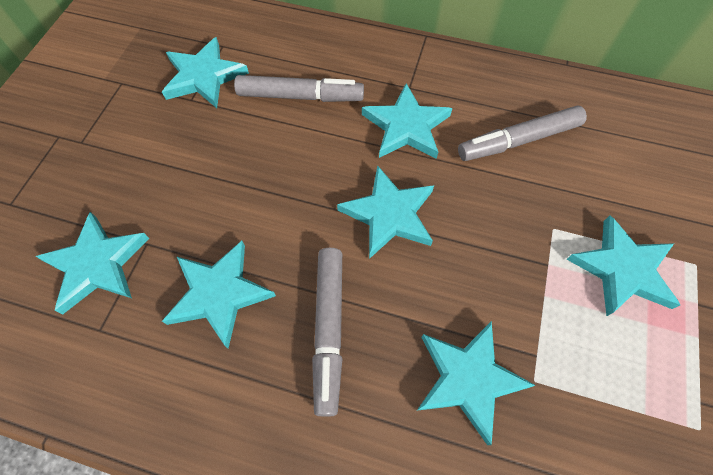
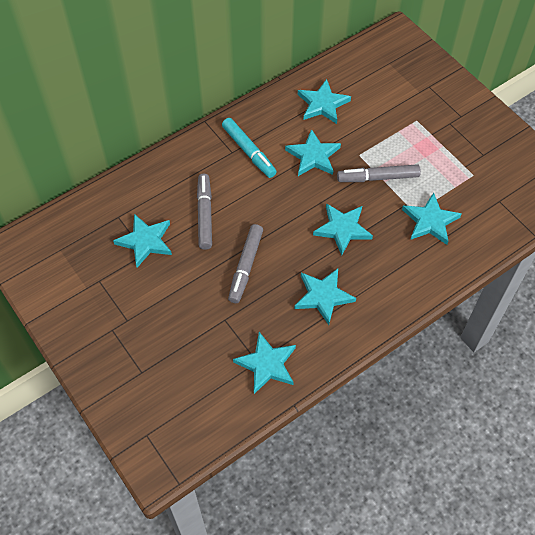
turquoise marker: none = 0 -> [222,118,277,178] = 1

